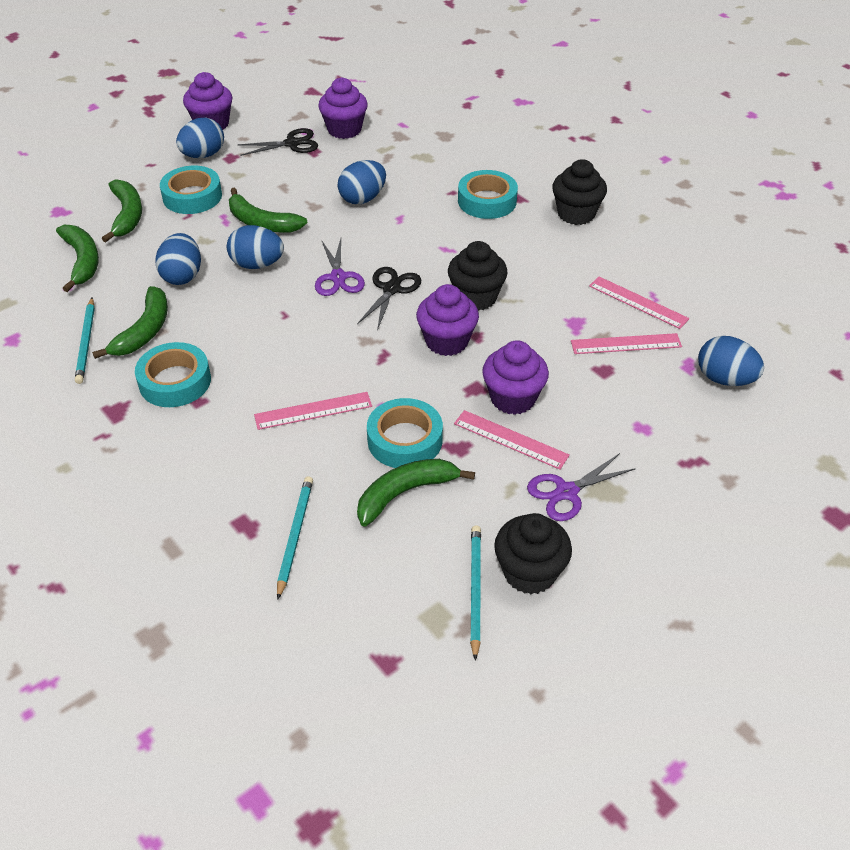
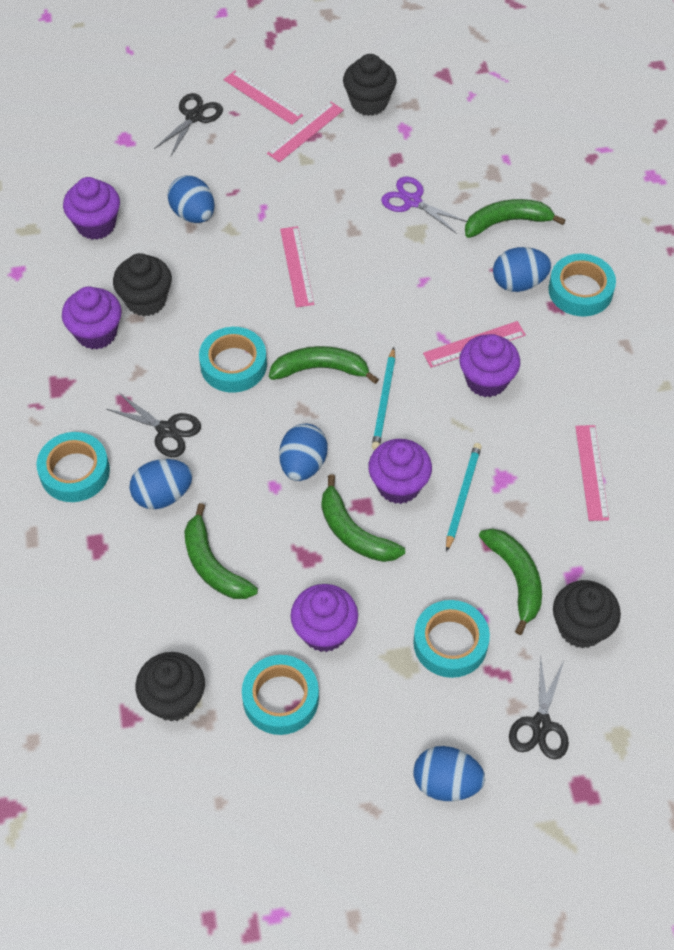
black cupcake: [448,241,508,311] [494,513,572,594] [552,159,607,225] = 3 -> [113,253,172,317] [135,652,205,722] [343,54,397,116] [553,580,621,649] = 4
black scissors: [237,128,318,156] [357,267,421,330] = 2 -> [107,392,201,457] [154,93,223,157] [509,654,569,759] = 3
pink ruler: [254,392,372,430] [454,410,570,470] [571,333,682,354] [589,277,690,329] = 4 -> [224,71,303,125] [267,102,344,162] [280,226,314,308] [423,321,526,368] [575,425,609,521] = 5
purple cupcake: [183,72,232,130] [318,77,368,139] [416,284,479,356] [482,340,549,415] = 4 -> [62,286,122,350] [63,177,120,240] [291,584,358,652] [368,439,432,504] [459,334,520,397] = 5
purple scissors: [315,239,365,296] [527,453,636,521] = 2 -> [381,177,467,234] = 1
turquoise pencil: [75,298,95,384] [277,476,313,600] [470,525,481,661] = 3 -> [372,347,395,450] [446,443,482,552] = 2
turquoise tape: [135,342,211,407] [160,166,222,214] [367,398,443,468] [458,170,518,219] = 4 -> [37,432,110,502] [199,327,267,393] [242,655,319,735] [413,600,490,678] [548,254,616,316] = 5

